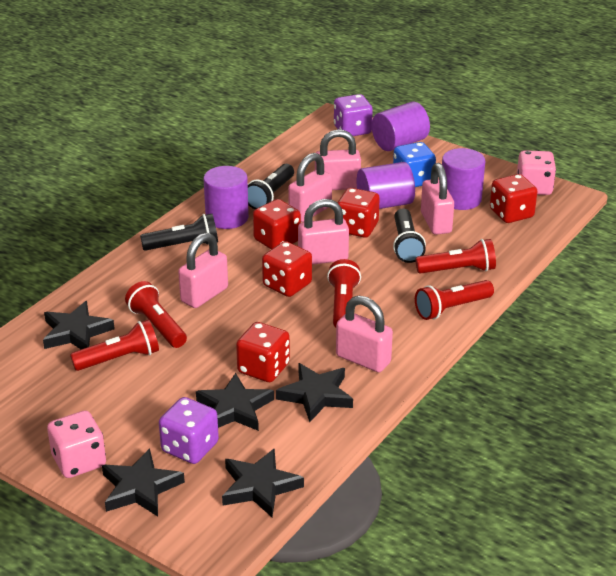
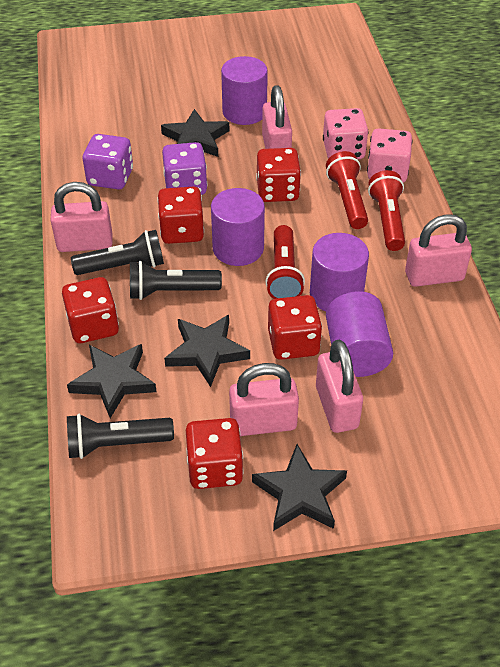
black star: [43,301,115,349] [102,448,185,516] [196,373,274,431] [222,448,304,517] [276,363,353,422] = 5 -> [67,344,156,418] [161,109,229,157] [164,315,250,387] [252,444,347,531] = 4
blue dice: [393,142,436,187] = 1 -> none = 0
pink padlock: [178,233,228,308] [288,153,332,222] [298,199,349,265] [315,129,361,190] [336,296,393,372] [421,163,454,235] = 6 -> [50,182,112,252] [229,363,299,436] [262,85,292,149] [316,340,363,433] [405,214,472,287] = 5
red flashlight: [70,320,159,371] [125,281,187,348] [327,259,361,328] [415,280,494,320] [416,239,496,274] = 5 -> [265,225,305,299] [326,151,368,229] [368,170,405,251] = 3

